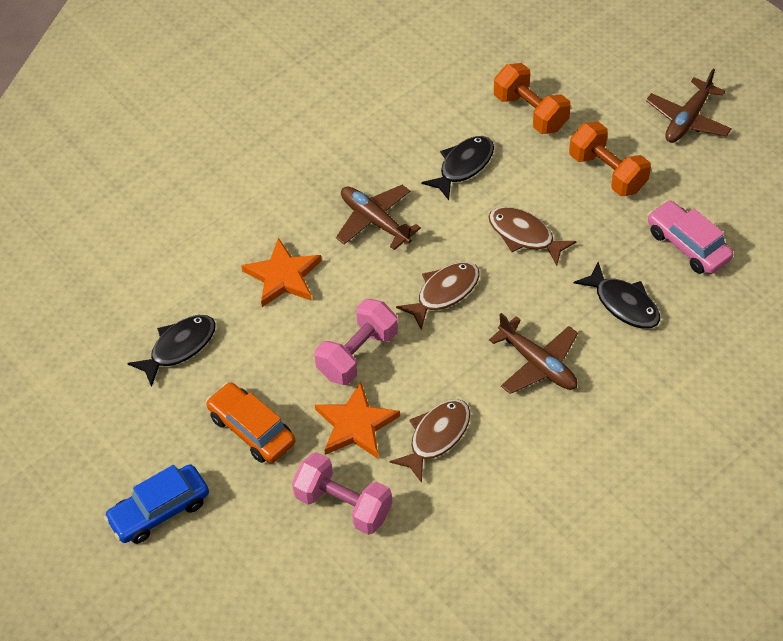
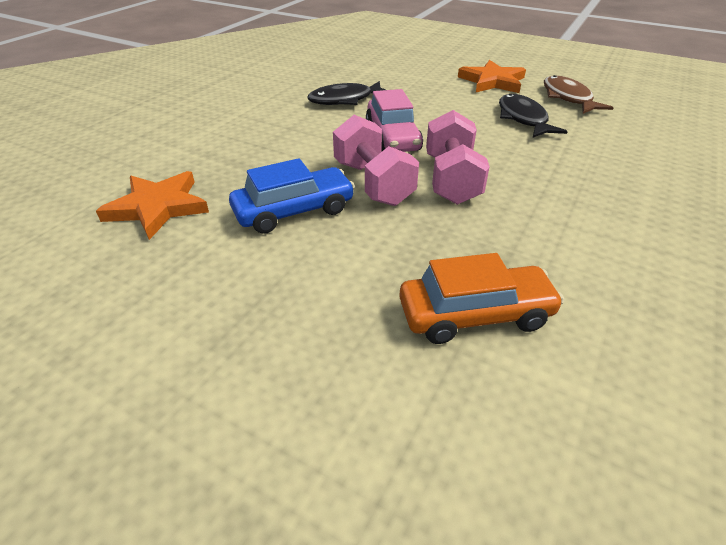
black fish: [127,315,216,387] [421,136,494,200] [574,262,660,329] = 3 -> [307,81,385,105] [499,94,568,138] = 2
brown fish: [390,399,470,483] [396,262,480,330] [488,207,576,266] = 3 -> [544,75,614,114] = 1
brown plane: [336,185,421,250] [489,313,578,394] [646,69,732,143] = 3 -> none = 0
orange dumbbell: [494,63,571,134] [569,122,651,196] = 2 -> none = 0

